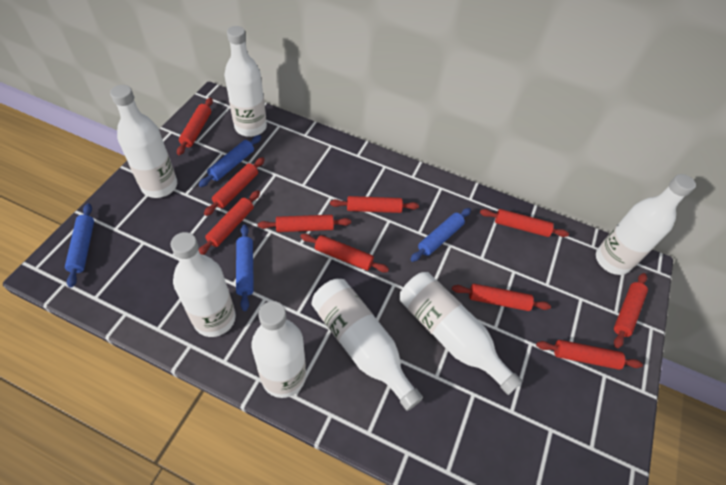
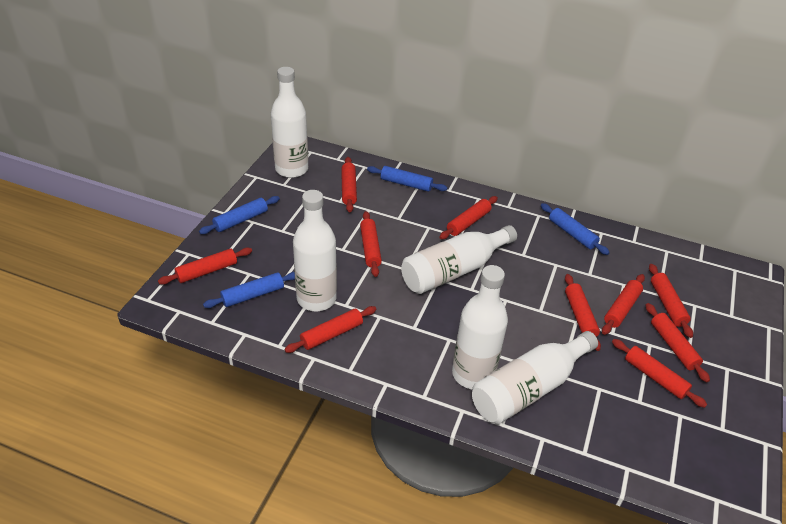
white bottle: [110,85,177,198] [170,232,236,337] [224,26,267,137] [252,301,306,398] [312,279,423,411] [399,272,522,395] [596,174,696,275] = 7 -> [271,67,308,178] [293,190,337,311] [401,225,517,294] [452,265,508,389] [472,331,598,424] = 5

